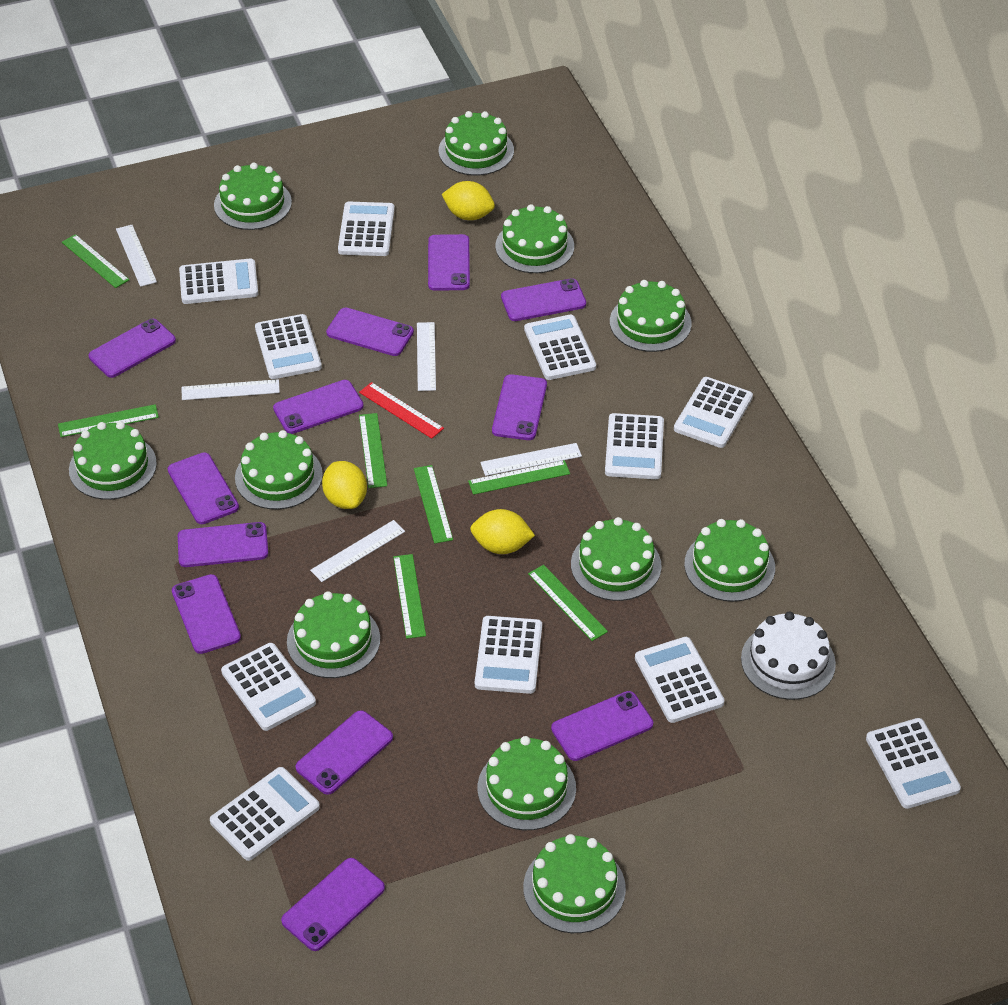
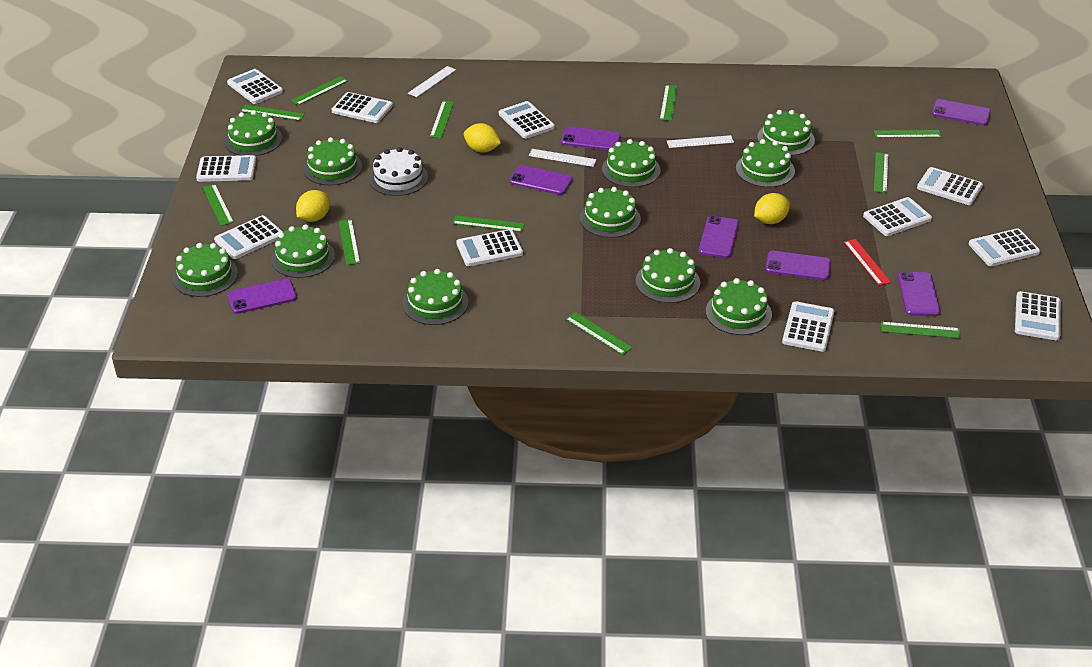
green ruler: [58,404,159,437] [62,234,129,288] [359,413,387,488] [393,554,426,639] [414,465,453,544] [468,460,570,495] [528,565,608,641] = 7 -> [203,184,234,226] [240,105,305,121] [291,76,348,105] [339,219,360,265] [430,101,454,138] [452,215,525,232] [566,312,632,355] [660,85,677,121] [874,130,941,138] [874,152,889,193] [881,322,961,338] = 11
purple phone: [89,319,176,378] [168,452,239,524] [172,574,241,654] [178,522,268,567] [273,380,364,434] [281,858,385,951] [296,710,393,795] [326,307,414,356] [428,234,470,291] [492,374,547,440] [501,278,586,321] [551,691,653,761] = 12 -> [228,279,297,314] [509,165,572,195] [561,126,620,150] [699,216,739,258] [765,251,831,280] [898,272,941,316] [932,99,991,125] = 7
white ruler: [116,225,157,287] [182,379,280,400] [310,520,405,582] [417,322,436,391] [480,443,582,476] = 5 -> [408,66,456,97] [529,149,597,167] [667,135,734,148] = 3

